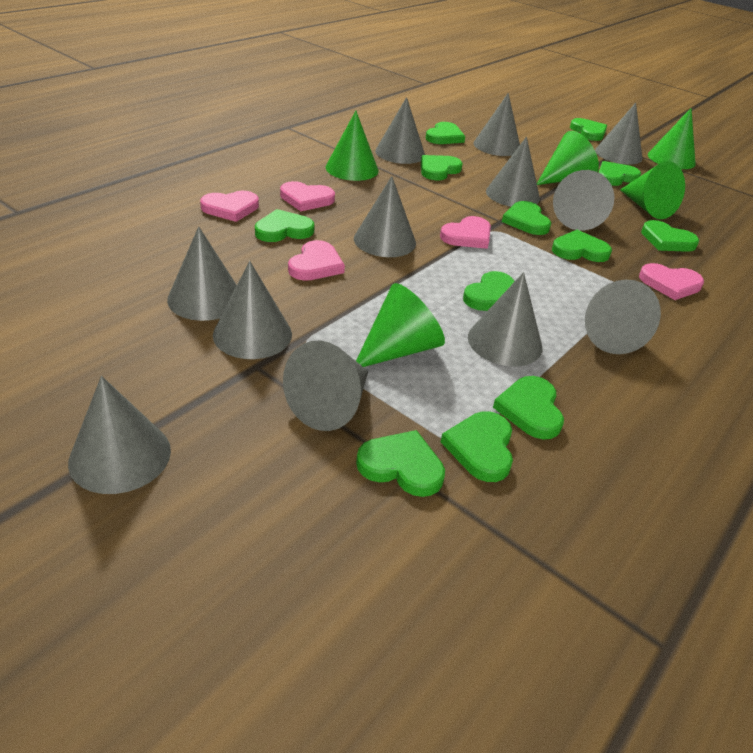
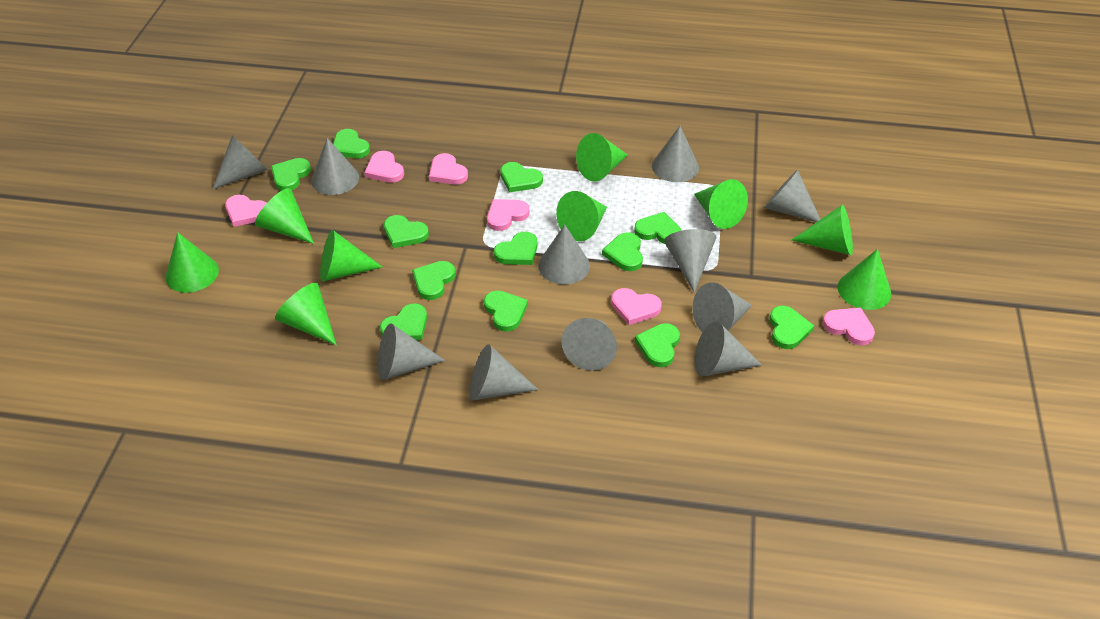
green cone: [325,111,379,181] [356,283,445,367] [537,131,599,185] [620,161,685,219] [648,108,696,169] = 5 -> [165,232,219,293] [255,188,314,244] [275,283,336,345] [320,230,382,282] [556,191,607,241] [576,133,628,182] [694,179,748,229] [792,205,853,255] [838,249,891,310] = 9
grey cone: [68,376,171,494] [167,226,237,321] [213,261,292,359] [283,340,368,431] [354,176,416,257] [375,97,425,164] [468,272,542,366] [473,93,520,156] [486,137,540,207] [553,170,614,230] [585,279,661,354] [595,103,643,165] = 12 -> [213,135,268,189] [311,138,359,195] [378,323,445,380] [470,344,539,400] [538,224,590,285] [562,318,617,370] [652,126,699,182] [664,229,717,293] [692,282,752,332] [694,321,762,377] [764,170,821,222] = 11
pink heart: [200,191,259,222] [280,181,335,211] [288,240,345,281] [440,216,491,249] [639,263,704,300] = 5 -> [225,195,266,227] [364,151,404,183] [429,153,468,185] [487,199,530,231] [611,288,662,325] [822,308,875,345] = 6

